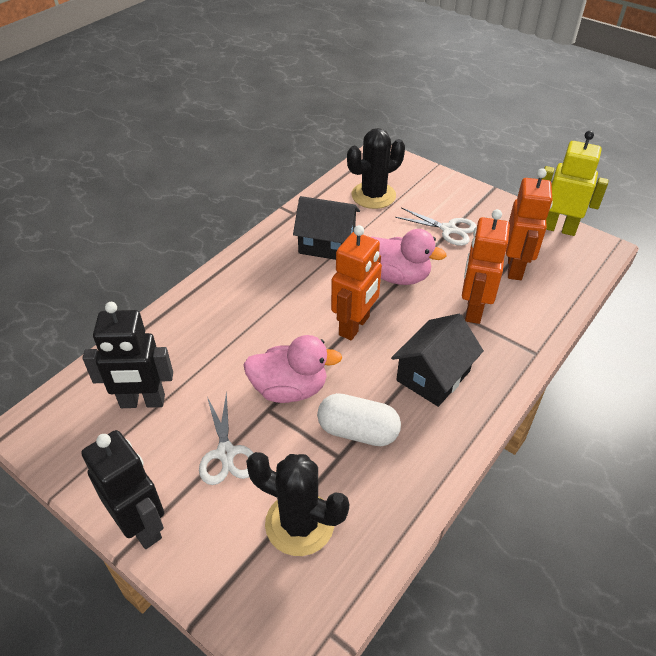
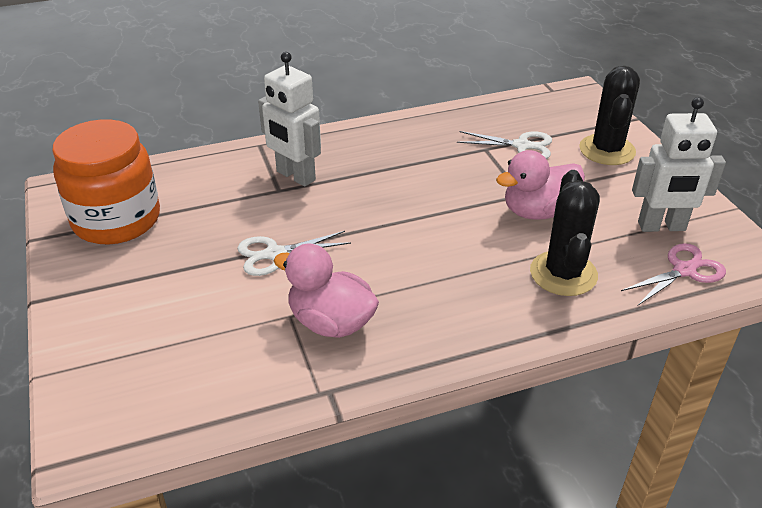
black house: [293,196,360,260] [391,314,484,407] = 2 -> none = 0
black robot: [81,430,164,549] [83,302,173,408] = 2 -> none = 0
orange jar: none = 0 -> [52,119,160,245] = 1
orange robot: [331,225,382,340] [462,209,510,324] [506,168,553,280] = 3 -> none = 0
pink scissors: none = 0 -> [621,243,726,305] = 1
white capsule: [317,393,401,446] = 1 -> none = 0
white robot: none = 0 -> [258,52,321,187] [632,97,726,232] = 2
yellow robot: [542,131,609,236] = 1 -> none = 0

